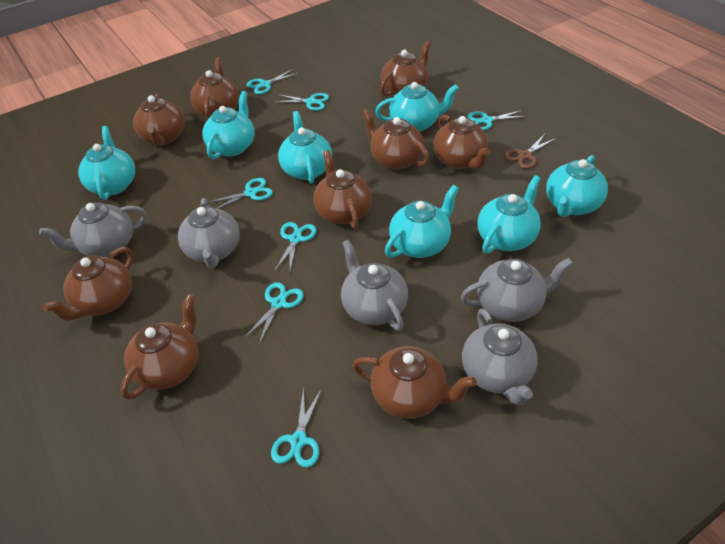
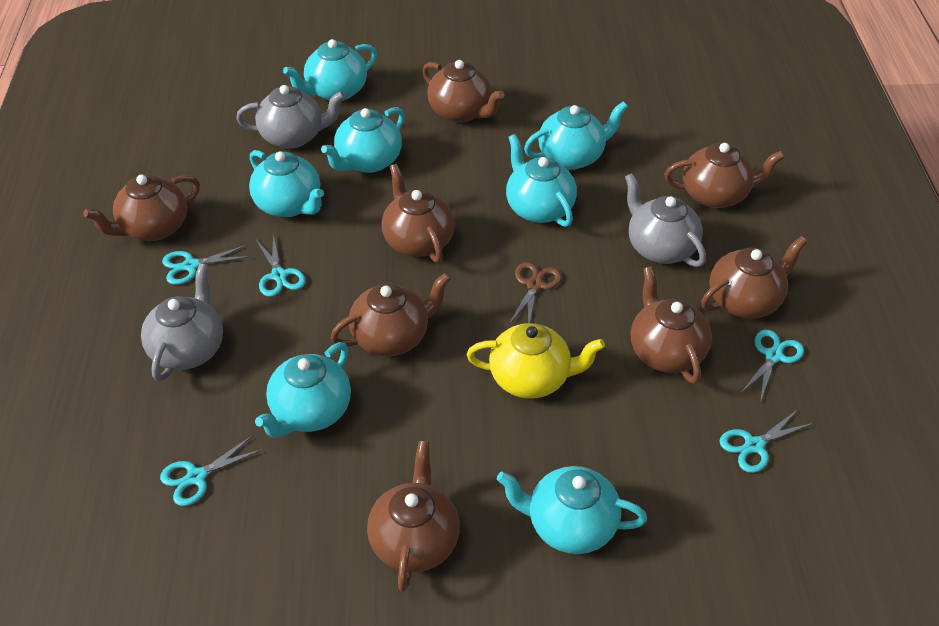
brown teapot: [43,247,133,321] [121,294,198,400] [133,93,185,146] [190,57,239,119] [313,150,371,229] [353,346,477,419] [362,108,430,170] [380,41,431,96] [433,115,490,169] = 9 -> [83,174,200,241] [331,273,451,356] [367,441,460,592] [382,164,455,263] [422,60,504,123] [631,266,712,384] [664,143,785,208] [701,236,808,318] = 8
grey teapot: [39,202,147,257] [178,198,240,268] [341,240,408,331] [461,258,573,322] [462,309,538,405] = 5 -> [141,263,223,382] [236,85,345,149] [625,173,706,267] = 3
turquoise scissors: [209,178,273,209] [244,282,304,344] [247,69,299,94] [271,387,322,468] [273,93,329,111] [274,222,317,271] [467,110,528,130] = 7 -> [160,436,263,506] [162,245,251,285] [256,234,306,297] [719,409,813,473] [741,330,804,402] = 5
yellow teapot: none = 0 -> [467,323,605,399] = 1

